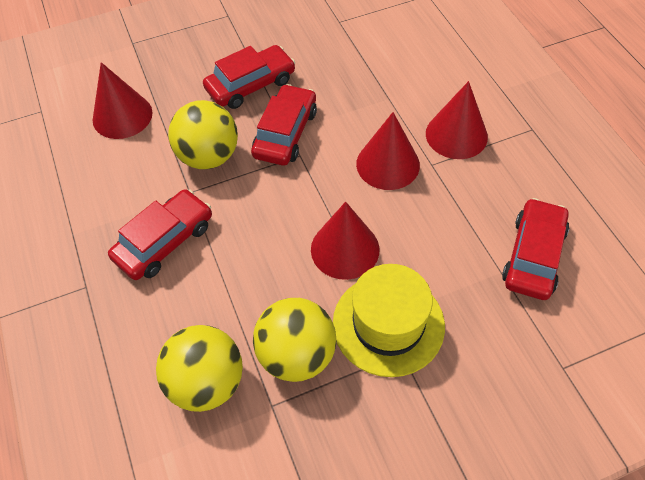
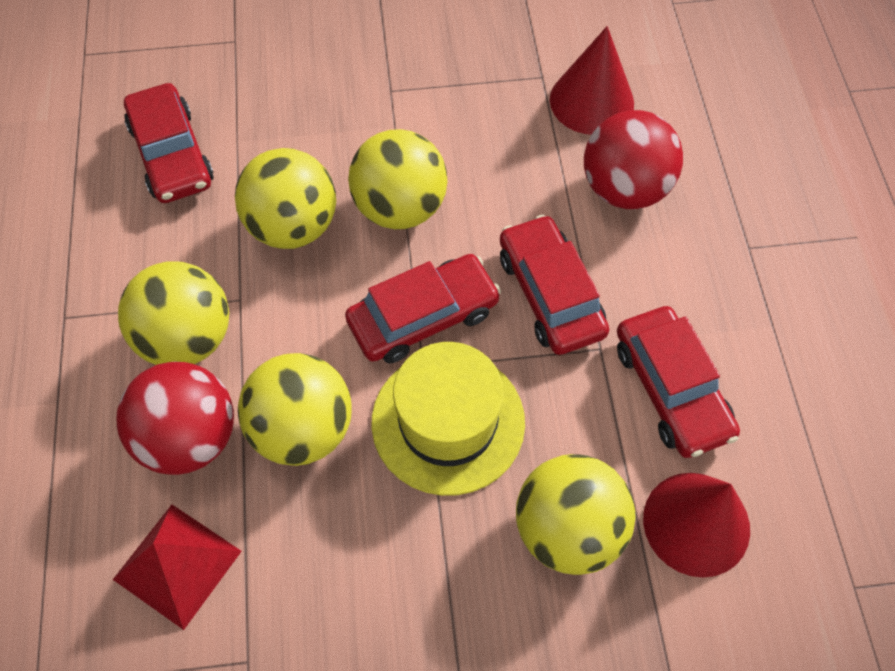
red ball: none = 0 -> [117,362,234,475] [584,110,683,209] = 2
red cone: [93,62,153,139] [311,202,379,280] [356,112,420,190] [426,81,488,159] = 4 -> [550,26,634,135] [643,473,750,578] = 2
red pyramid: none = 0 -> [113,505,242,630] = 1
yellow ball: [156,325,243,412] [168,100,238,169] [253,298,336,382] = 3 -> [118,261,229,365] [235,148,336,249] [238,353,352,466] [348,129,447,229] [516,454,636,575] = 5

